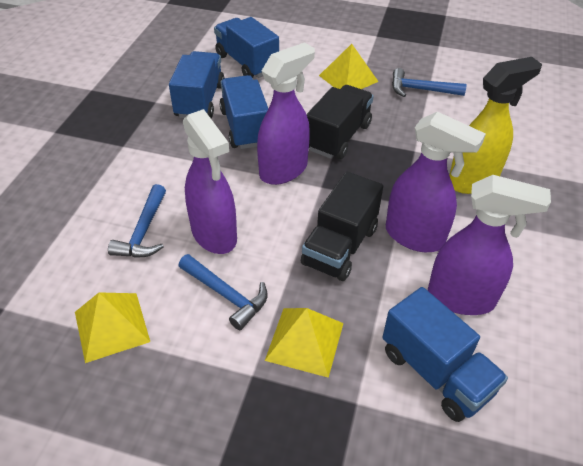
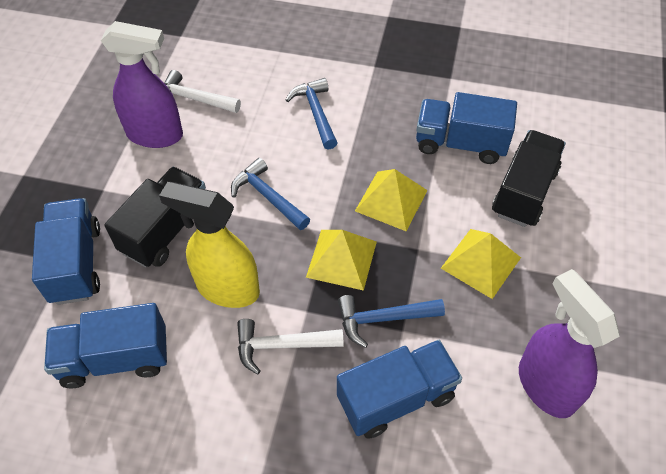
purple spray bottle: [183,109,237,254] [257,42,315,185] [386,112,486,252] [428,175,551,315] = 4 -> [101,21,183,148] [519,269,620,418] = 2
white hammer: none = 0 -> [164,70,241,113] [237,319,344,374] = 2

